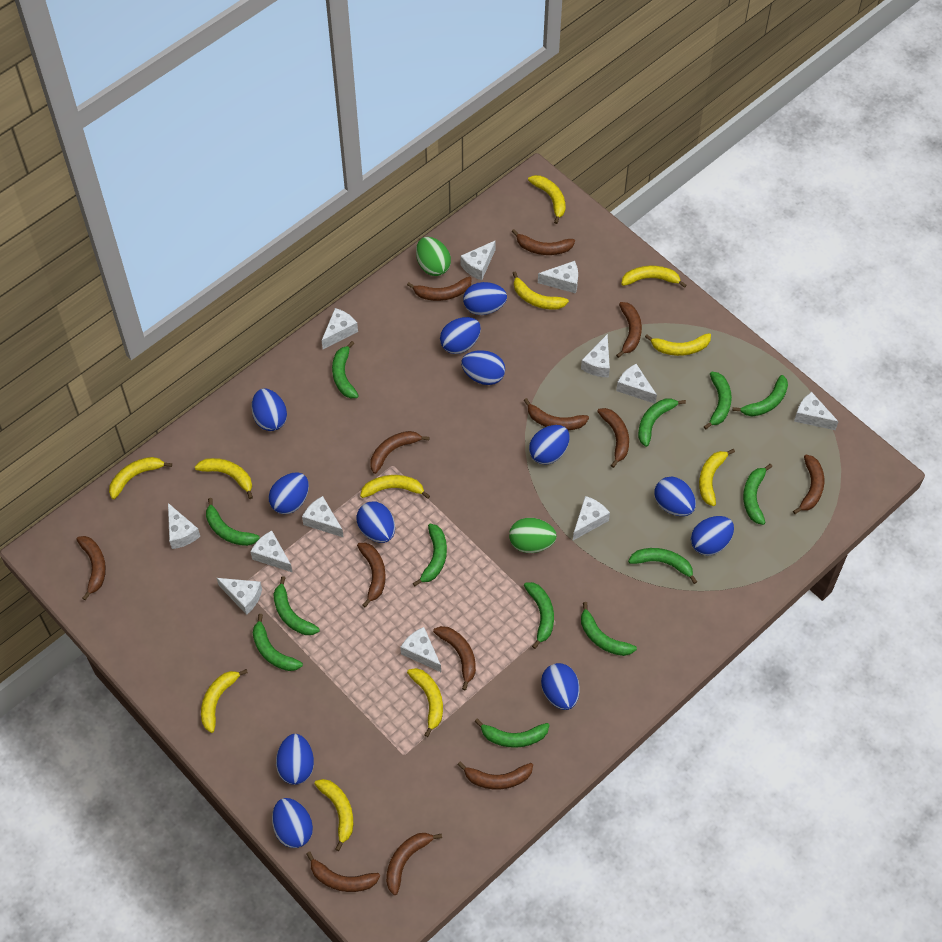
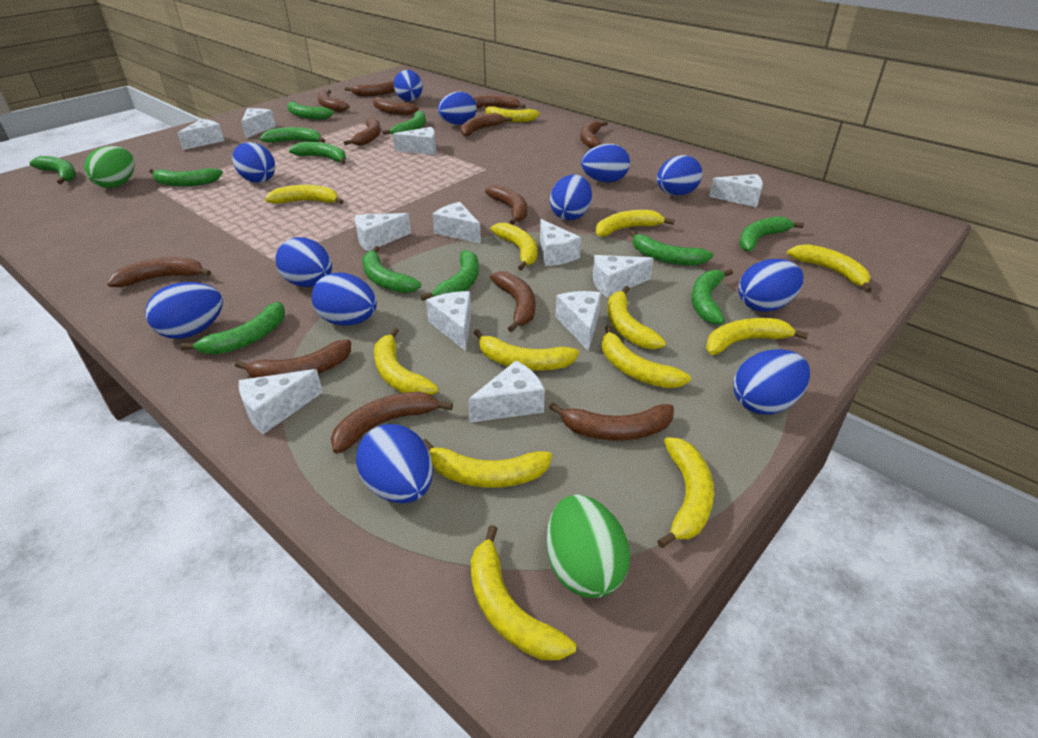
green banana: [206,498,260,546] [253,614,303,671] [273,576,320,635] [332,341,359,398] [413,524,447,586] [474,719,549,748] [524,582,554,649] [581,602,637,656] [628,548,697,584] [638,398,686,447] [704,372,732,429] [733,375,788,417] [743,464,772,525] = 13 -> [30,156,76,184] [150,168,223,186] [180,302,285,355] [260,127,325,143] [287,101,334,119] [289,142,346,164] [362,246,421,293] [382,111,426,135] [420,250,479,301] [629,230,713,266] [691,269,733,325] [739,216,804,251] = 12
yellow banana: [109,457,172,499] [195,458,253,499] [201,669,248,733] [314,779,353,851] [360,475,430,499] [407,668,443,737] [513,271,569,310] [528,175,566,224] [621,266,687,288] [645,333,711,356] [699,449,735,506] = 11 -> [265,185,344,204] [374,328,439,395] [423,439,552,488] [471,525,576,660] [474,329,579,370] [482,106,540,122] [491,223,538,271] [595,210,675,237] [602,325,691,388] [607,286,666,350] [657,437,714,548] [706,318,809,355] [787,244,872,293] = 13

